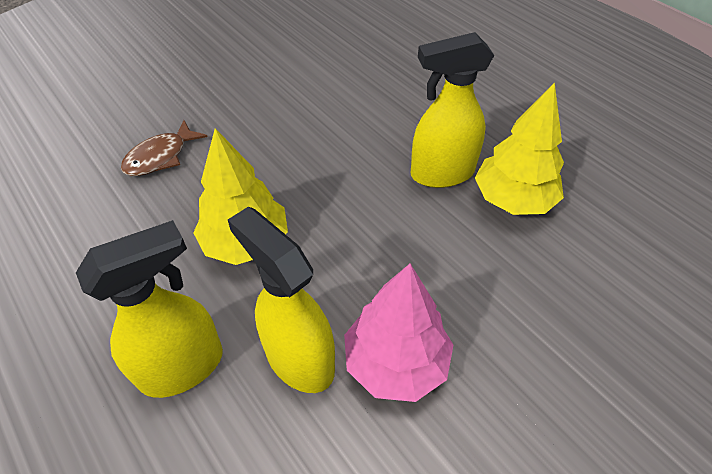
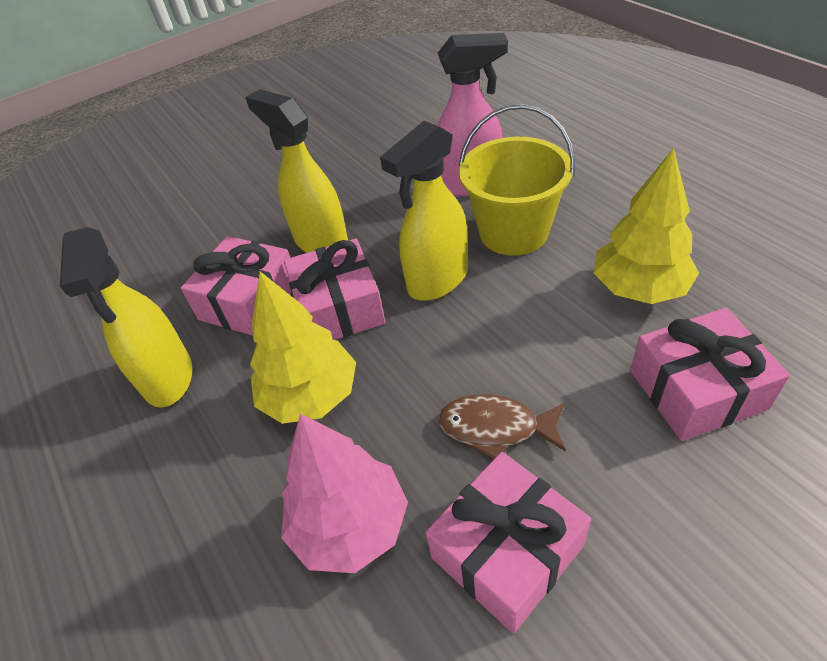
pink gift: none = 0 -> [181,236,292,336] [284,239,386,340] [426,452,591,633] [630,308,790,441] = 4
pink spray bottle: none = 0 -> [437,33,508,196] = 1
yellow bucket: none = 0 -> [459,104,575,256] = 1

